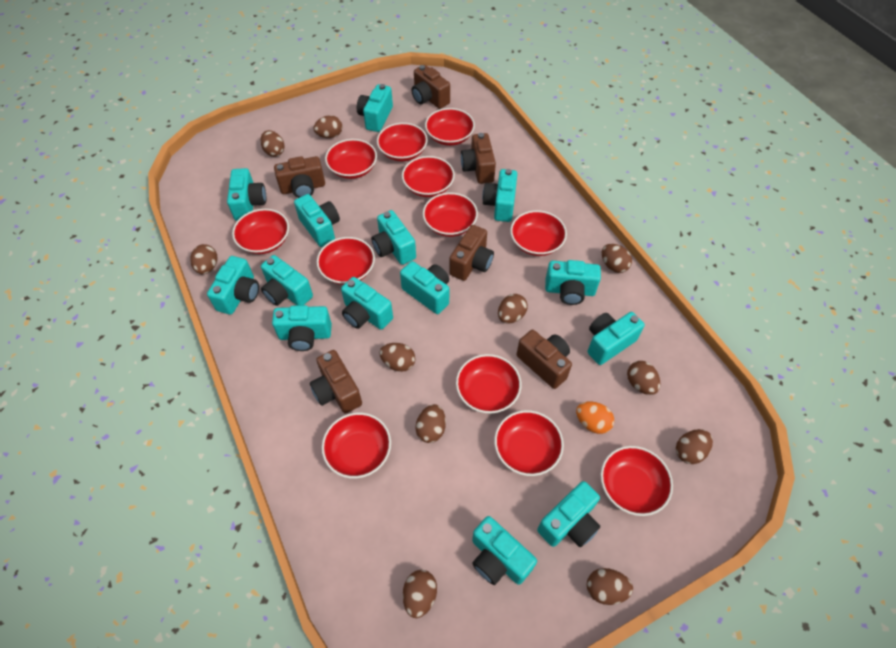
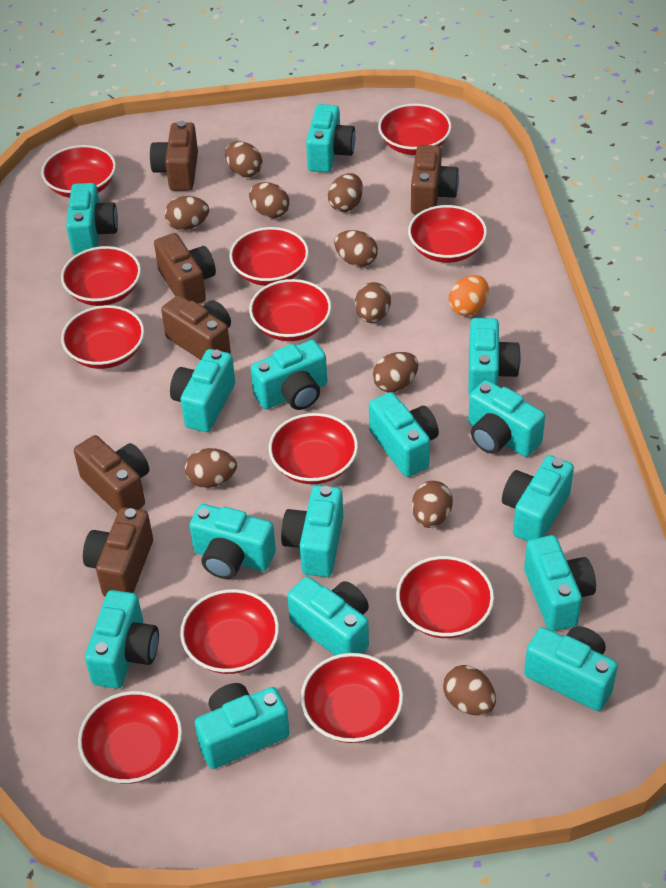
brown egg: [190,244,217,274] [260,130,285,157] [313,115,342,138] [379,343,416,372] [403,570,437,618] [415,404,446,443] [498,294,528,324] [587,568,633,605] [602,244,632,273] [627,361,660,395] [676,429,713,464] = 11 -> [165,196,209,230] [185,448,237,488] [225,141,262,177] [249,182,290,218] [328,173,363,212] [334,230,378,267] [355,282,391,323] [373,352,418,392] [412,481,453,528] [443,665,496,716] = 10
turquoise camera: [207,256,259,315] [227,168,266,221] [261,255,313,306] [272,305,332,351] [294,194,340,247] [341,277,393,330] [357,84,393,132] [371,210,416,265] [400,261,449,314] [472,516,537,585] [482,169,517,222] [537,481,601,547] [545,260,601,305] [588,312,645,365] = 14 -> [66,183,118,255] [85,590,159,689] [170,349,235,432] [190,504,276,579] [195,683,290,769] [251,340,327,410] [281,485,343,577] [287,577,369,655] [306,104,355,172] [369,392,439,477] [468,318,521,396] [468,380,545,457] [502,455,574,542] [524,535,596,631] [524,626,618,711] = 15

